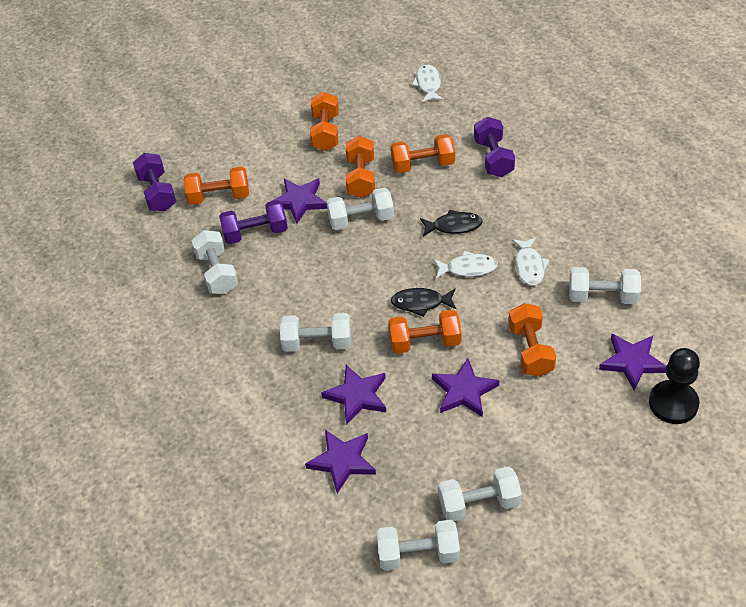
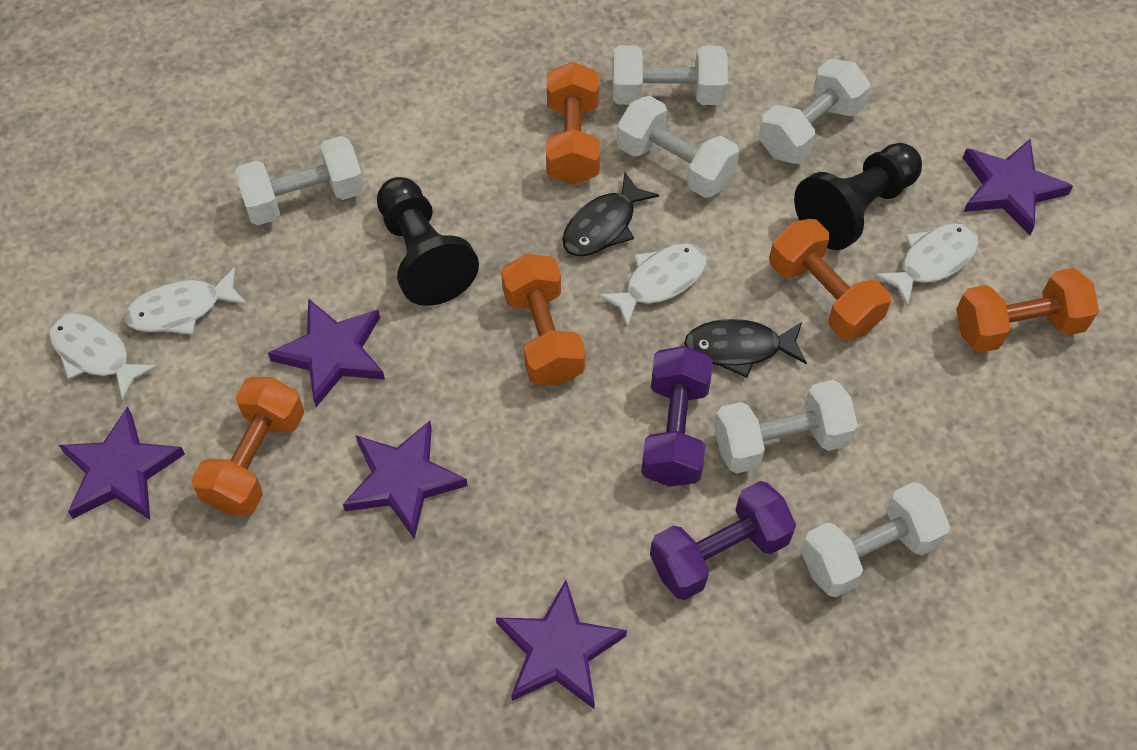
black pawn: [649,348,700,424] = 1 -> [377,177,479,306] [794,143,922,250] = 2
orange dumbbell: [184,167,249,205] [310,92,339,151] [346,136,375,198] [388,310,461,354] [391,134,455,173] [508,303,556,377] = 6 -> [191,377,304,516] [501,254,585,386] [546,62,600,185] [769,219,891,340] [956,268,1099,353] = 5
purple dumbbell: [133,153,176,212] [219,200,288,244] [474,117,515,177] = 3 -> [641,346,713,487] [650,481,796,600] = 2
white fish: [411,64,444,102] [433,251,498,279] [512,237,550,286] = 3 -> [49,313,157,400] [124,267,247,335] [598,244,707,327] [874,223,979,306] = 4

